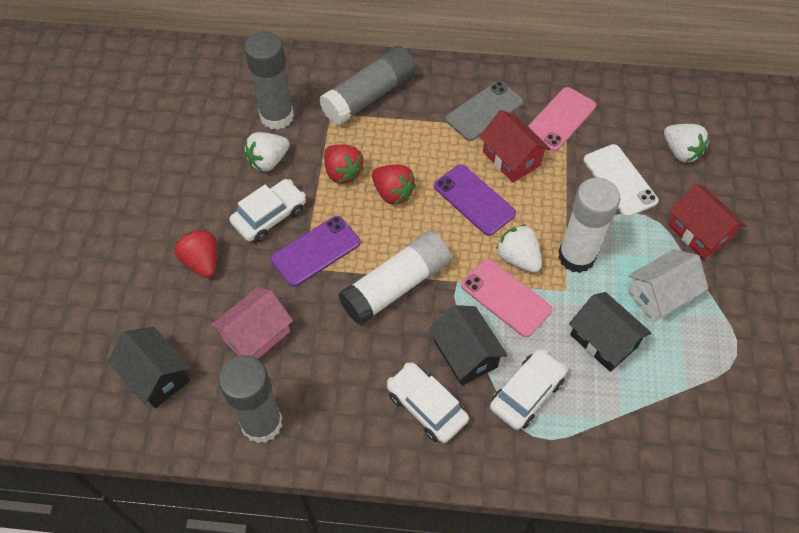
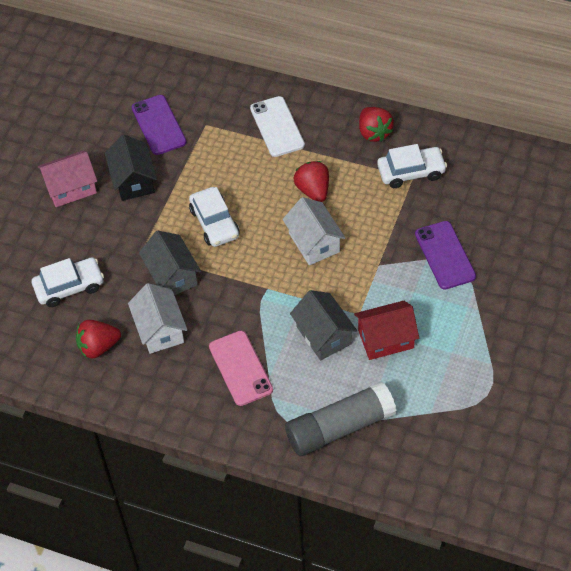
black house: [108,327,190,409] [429,305,508,386] [569,292,652,372] = 3 -> [105,134,157,201] = 1
grey glue stick: [218,355,283,443] [244,32,294,130] [319,46,416,126] = 3 -> [285,382,397,456] = 1
grey house: none = 0 -> [139,230,201,296] [290,290,357,360] = 2
grey phone: [446,81,524,141] = 1 -> none = 0
pink phone: [461,259,552,337] [528,87,596,152] = 2 -> [209,331,273,406] = 1
red house: [479,110,550,183] [668,184,746,259] = 2 -> [354,301,419,360] = 1
white glue stick: [338,231,451,325] [558,177,620,273] = 2 -> none = 0
white house: [627,249,708,323] = 1 -> [128,283,187,354] [282,197,345,265] = 2
white strawberry: [244,132,290,172] [496,224,542,273] [664,124,710,163] = 3 -> none = 0

